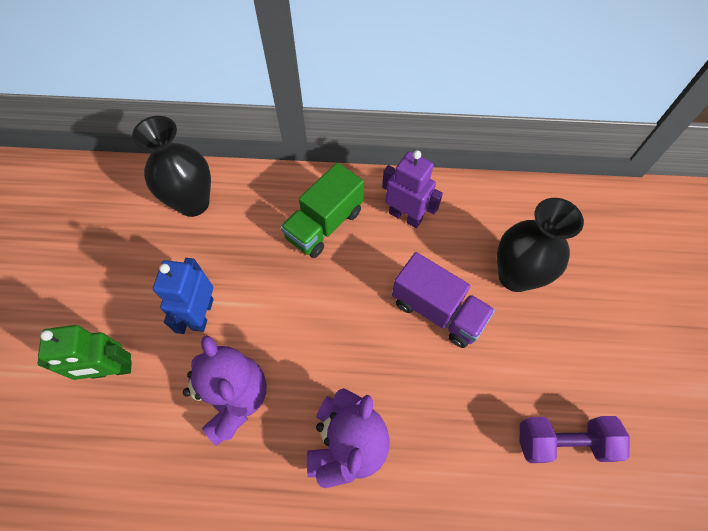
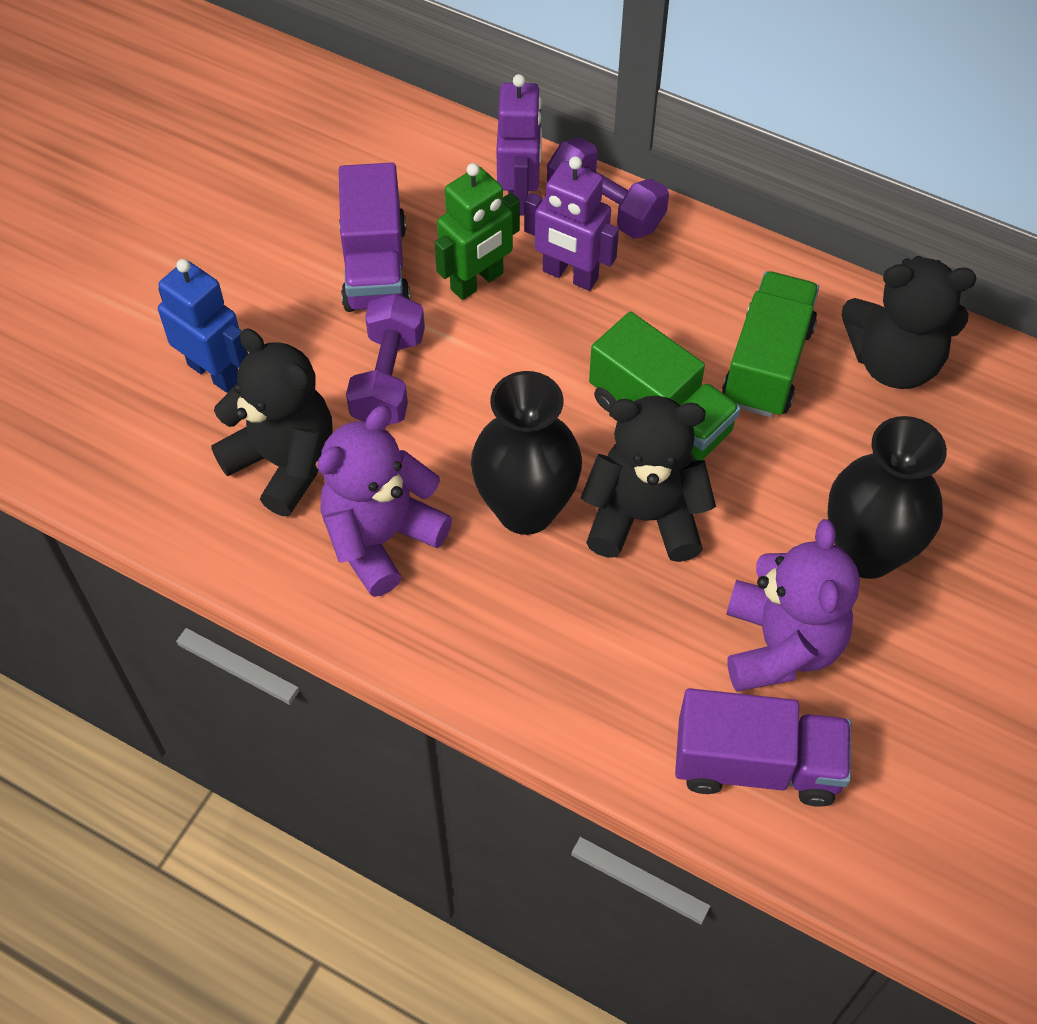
black teddy bear: none = 0 -> [211,329,333,516] [581,396,716,562] [842,256,976,389] = 3
green truck: [280,163,364,258] = 1 -> [589,312,741,461] [722,271,819,418] = 2
purple dumbbell: [520,416,630,463] = 1 -> [346,293,425,425] [547,138,669,239] = 2
purple robot: [382,150,443,228] = 1 -> [496,74,542,216] [524,156,619,291] = 2
purple truck: [392,252,495,348] = 1 -> [339,163,410,312] [675,688,851,807] = 2

